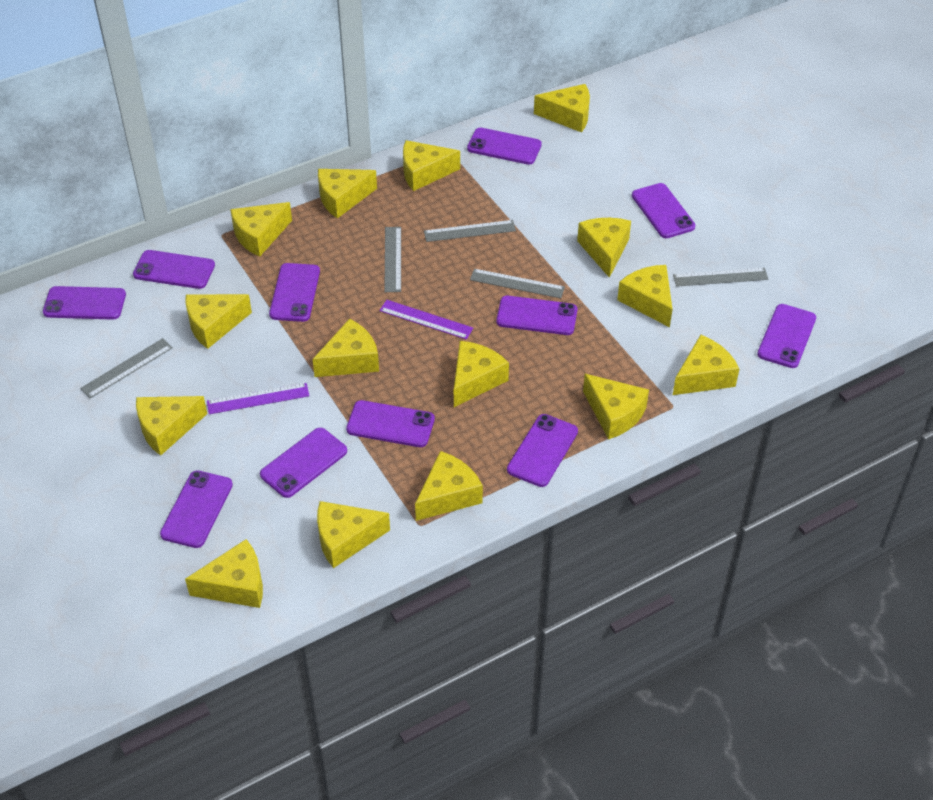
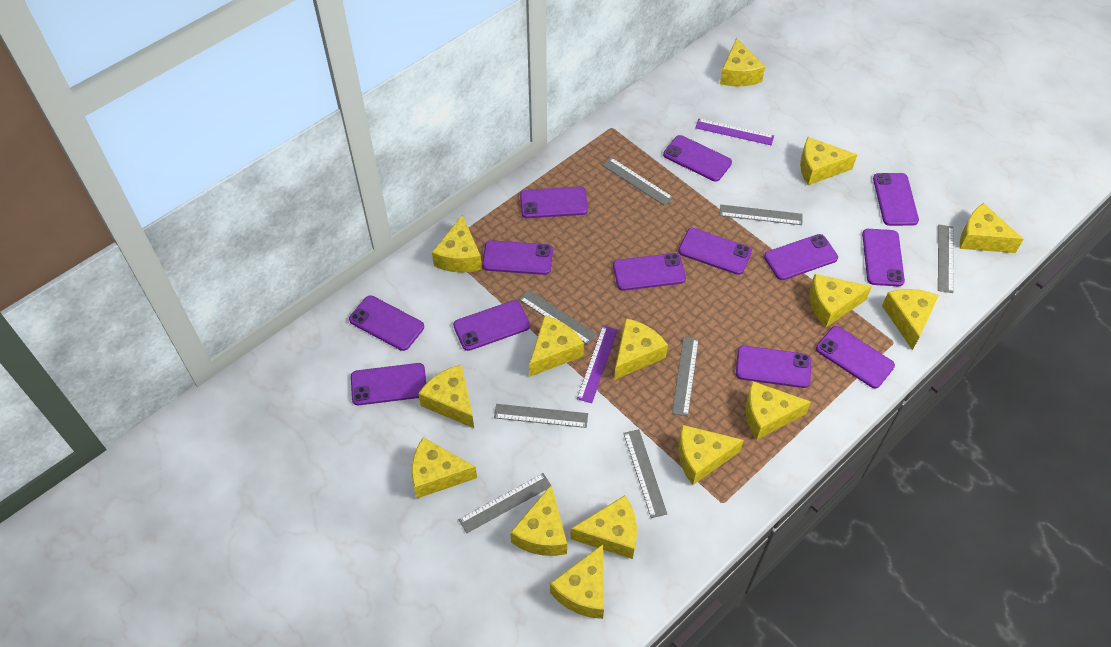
grey ruler: [80,338,173,398] [384,227,401,292] [424,220,516,242] [470,269,565,298] [673,268,768,287] = 5 -> [459,473,551,533] [494,404,588,428] [519,290,597,345] [602,158,673,206] [623,429,667,518] [672,337,699,416] [720,205,803,225] [938,225,953,293] = 8
purple phone: [43,286,126,320] [133,250,215,289] [160,470,233,548] [260,428,347,498] [269,263,320,322] [346,400,435,447] [467,128,542,165] [496,296,577,335] [507,414,578,487] [632,183,695,238] [757,304,816,368] = 11 -> [349,295,424,351] [351,363,426,405] [453,300,530,351] [482,240,553,275] [520,186,588,218] [613,253,686,291] [663,135,732,181] [678,228,752,275] [736,346,811,388] [764,234,838,280] [816,326,895,389] [862,229,905,286] [873,173,919,226] = 13

